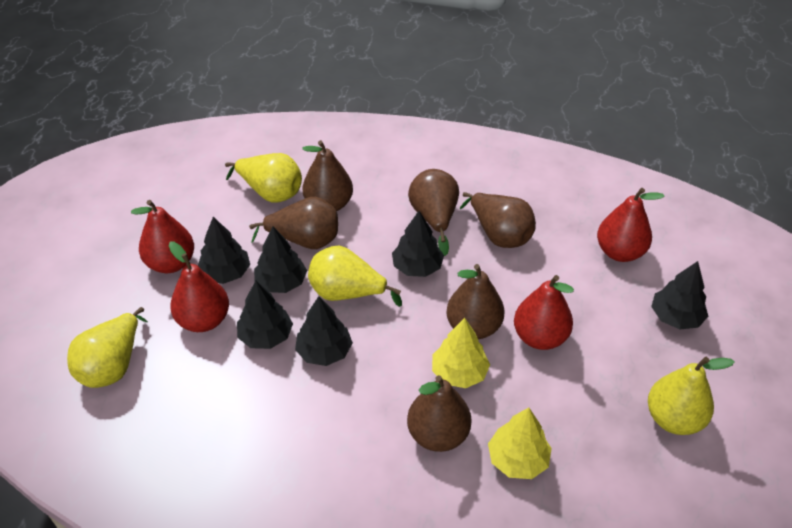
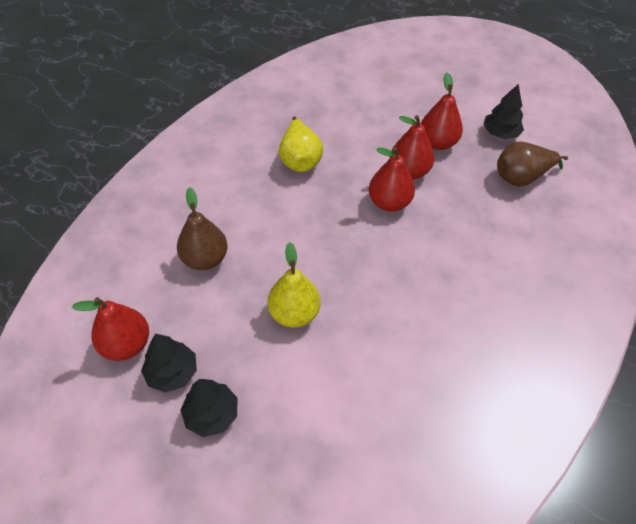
black tree: [198,217,250,284] [237,281,293,349] [254,227,307,293] [295,296,353,366] [392,211,444,277] [651,261,708,329] = 6 -> [141,334,197,393] [180,379,238,437] [483,84,524,139] = 3
brown pear: [249,197,338,249] [302,140,353,211] [407,375,471,452] [408,169,459,256] [447,264,505,339] [460,192,536,248] = 6 -> [177,187,228,270] [497,142,568,187] = 2
yellow pear: [67,307,148,388] [225,153,302,203] [308,246,402,307] [648,357,735,435] = 4 -> [268,242,321,328] [279,116,323,172] = 2
yellow tree: [432,318,490,388] [488,408,552,479] = 2 -> none = 0

